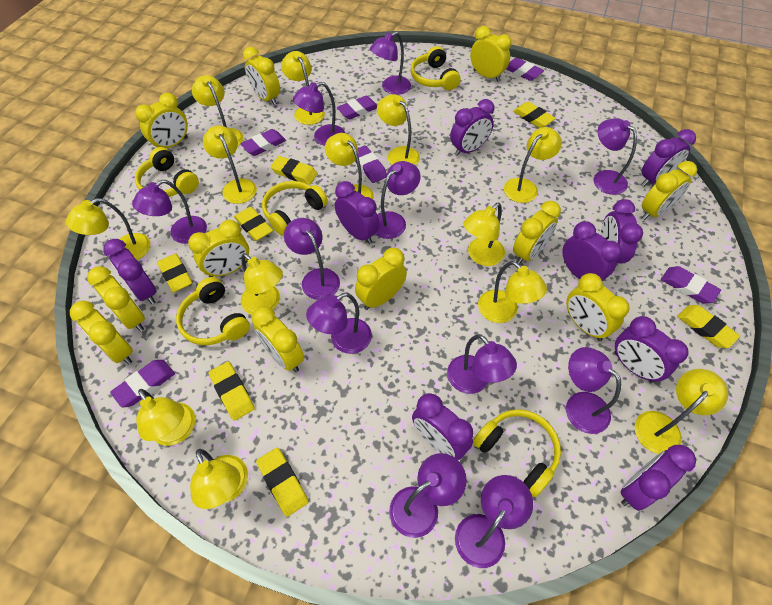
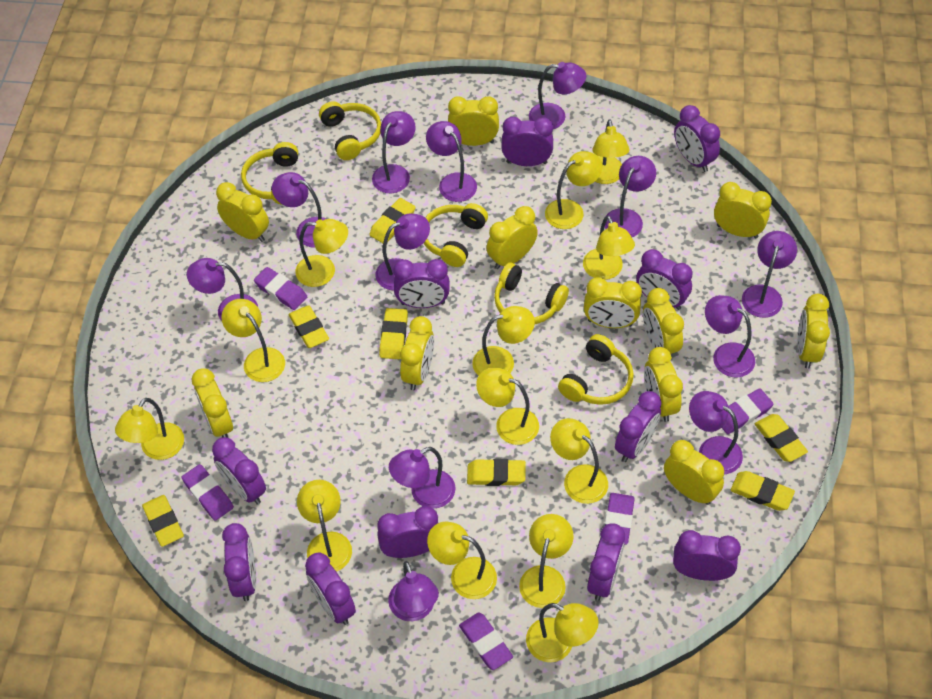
purple clock: [103,239,157,304] [335,181,380,244] [412,393,473,460] [450,99,494,156] [562,221,622,281] [600,199,643,263] [614,316,689,383] [621,445,696,511] [641,129,696,186] = 9 -> [212,437,266,505] [222,523,256,601] [305,552,356,625] [377,506,438,558] [393,259,449,308] [501,117,553,166] [587,524,625,600] [615,391,661,462] [636,249,692,310] [673,530,741,581] [674,105,720,172] = 11
purple eraser: [110,360,175,407] [241,129,286,156] [337,96,377,119] [355,145,387,183] [506,58,544,81] [661,266,721,303] = 6 -> [182,464,234,521] [254,267,307,310] [459,612,513,670] [605,493,635,545] [722,388,773,434] = 5
purple lamp: [132,180,207,244] [284,218,340,300] [293,82,345,146] [306,293,372,354] [370,31,411,95] [375,161,421,239] [389,453,467,538] [447,334,517,394] [455,475,533,568] [566,347,621,434] [594,118,637,195] = 11 -> [187,258,258,321] [272,172,326,247] [372,111,416,193] [375,213,430,291] [388,561,439,621] [389,447,455,509] [426,121,477,202] [529,62,586,129] [605,156,656,237] [689,391,743,474] [705,295,755,377] [742,231,797,318] = 12

